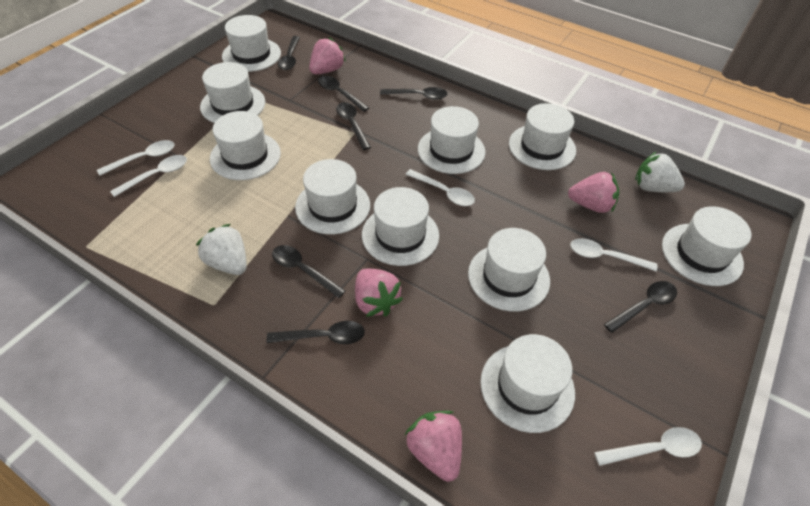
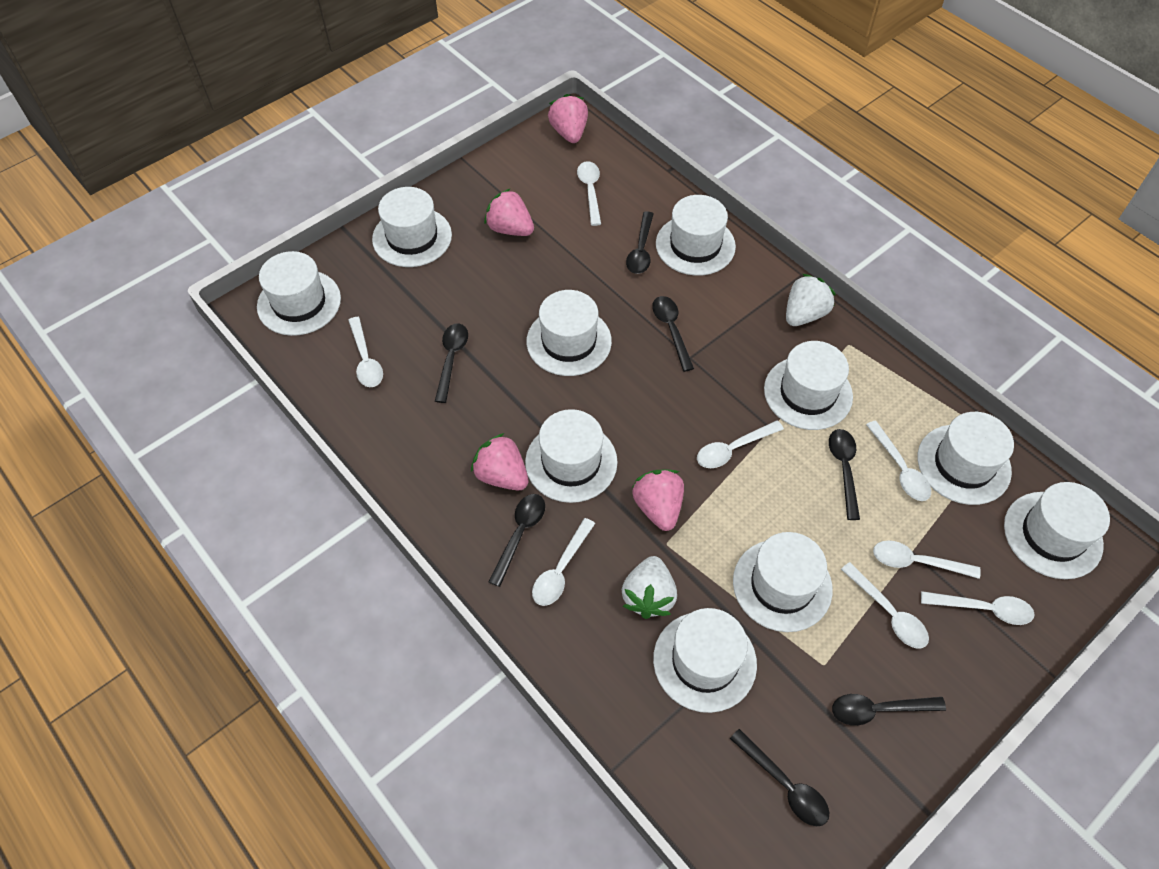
white spoon: [97,140,175,176] [110,155,187,197] [405,169,475,206] [570,238,657,271] [594,427,702,466] = 5 -> [348,317,383,387] [532,518,595,606] [577,161,601,226] [697,420,784,468] [841,562,929,648] [866,420,931,501] [873,540,981,579] [921,591,1035,625] = 8

